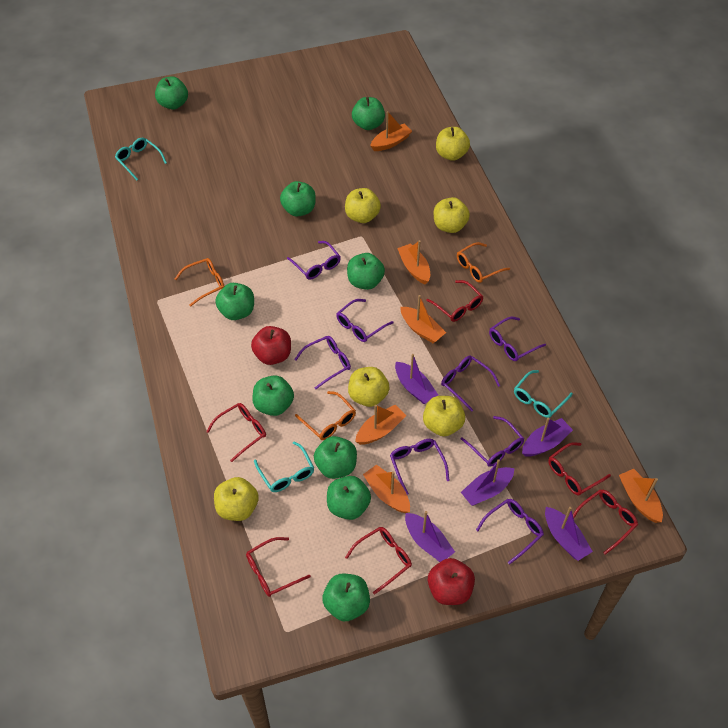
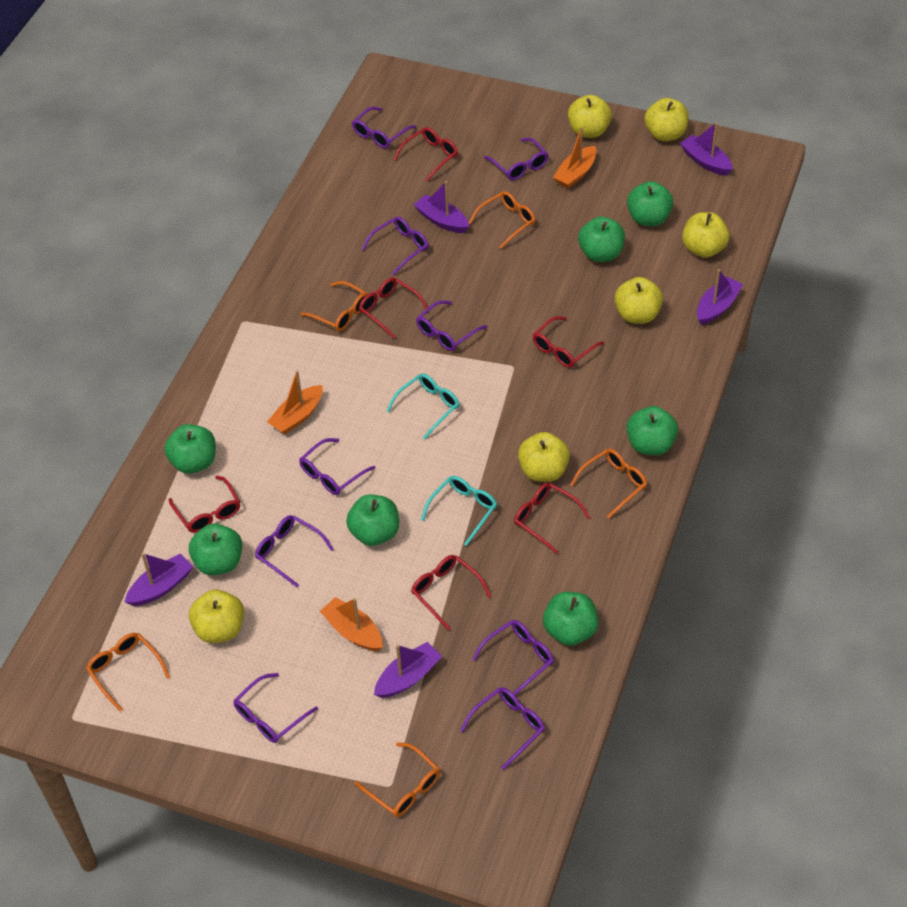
green apple: [155,77,188,110] [215,283,254,320] [252,375,294,416] [280,181,316,217] [314,436,357,479] [322,574,370,621] [327,476,371,520] [347,253,385,290] [352,97,385,130] = 9 -> [164,424,216,474] [189,523,242,575] [346,495,399,546] [543,592,599,646] [578,216,625,262] [627,181,674,226] [627,406,678,455] = 7
orange boat: [355,404,406,445] [363,464,410,513] [370,111,412,151] [397,240,430,285] [400,295,446,343] [619,469,663,523] = 6 -> [267,371,323,434] [320,597,383,651] [553,127,597,189] = 3
orange glasses: [175,258,224,307] [295,391,356,440] [457,242,510,283] = 3 -> [86,633,170,711] [300,281,368,331] [355,742,440,817] [469,191,535,249] [570,449,647,519] = 5
purple glasses: [287,241,341,279] [294,336,351,389] [336,299,393,342] [390,439,450,495] [441,356,500,412] [461,416,524,467] [476,499,544,565] [489,317,546,361] = 8 -> [233,673,318,743] [255,515,333,588] [299,438,375,495] [352,107,416,148] [362,217,429,275] [416,300,487,351] [460,687,545,770] [472,620,554,695] [484,138,549,180] = 9
red apple: [251,326,291,365] [428,558,475,605] = 2 -> none = 0
turquoise glasses: [115,137,167,180] [254,442,314,492] [514,370,573,418] = 3 -> [386,374,459,440] [421,476,497,546] = 2

